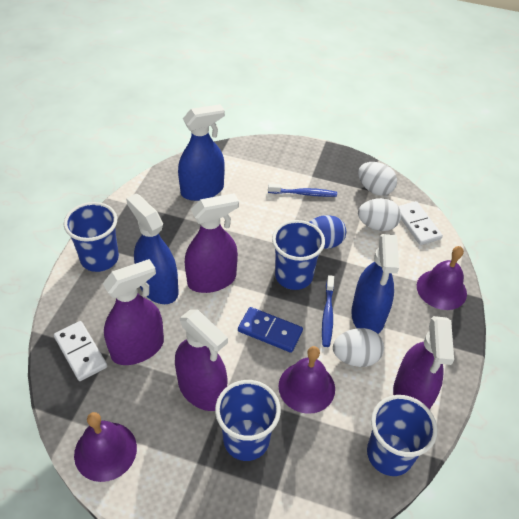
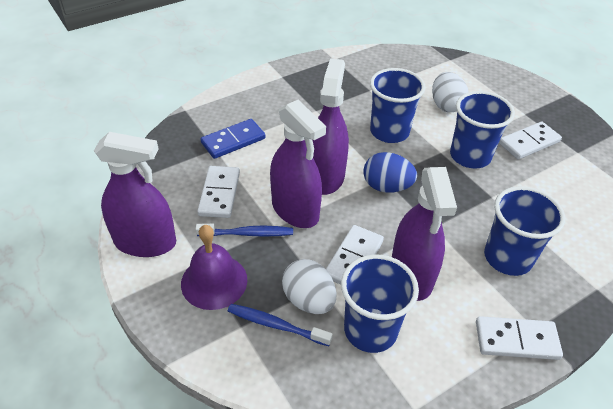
blue spray bottle: [126,193,178,304] [178,104,225,201] [351,234,399,334] = 3 -> none = 0
purple bell: [74,412,137,482] [279,346,335,414] [417,246,467,310] = 3 -> [181,225,247,310] = 1
white domino: [54,321,107,381] [399,201,443,245] = 2 -> [197,166,240,218] [326,225,384,285] [476,316,563,360] [499,122,562,159] = 4
white egg: [333,328,384,367] [358,162,397,196] [358,198,401,231] = 3 -> [282,259,336,314] [432,72,468,112] = 2

